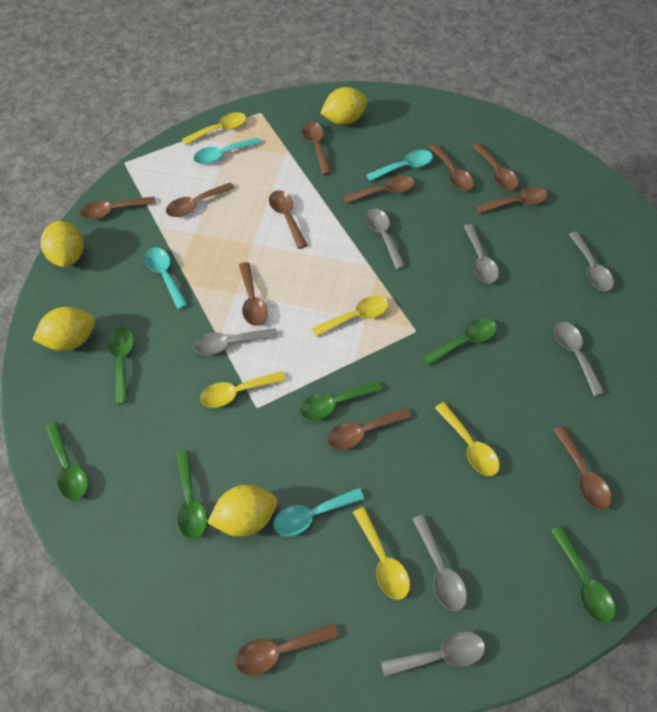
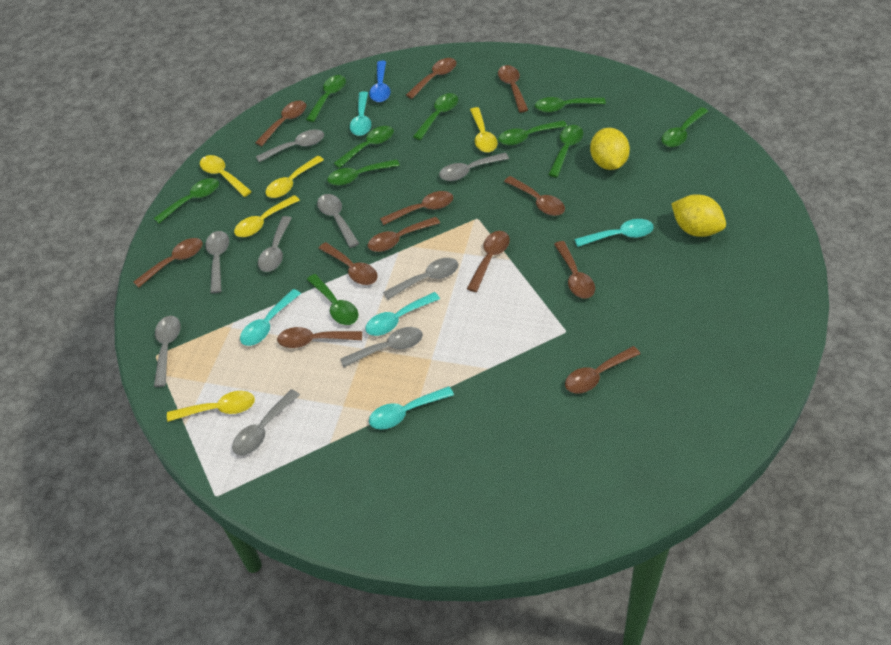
blue spoon: none = 0 -> [369,61,390,102] = 1
green spoon: [46,422,88,500] [108,327,134,404] [176,450,207,539] [300,381,383,420] [423,318,497,365] [551,525,616,624] = 6 -> [153,178,219,223] [306,75,346,122] [307,274,358,325] [327,159,400,186] [334,126,394,168] [413,93,458,140] [498,120,567,146] [535,97,606,113] [548,125,583,177] [661,107,708,147] = 10
grey spoon: [194,328,278,355] [365,208,406,269] [381,631,485,677] [412,515,467,612] [464,224,499,284] [554,322,605,396] [569,232,614,291] = 7 -> [154,316,181,387] [205,231,229,293] [232,389,300,456] [256,129,324,162] [258,216,292,272] [317,194,359,248] [340,327,423,367] [383,258,459,300] [439,153,509,181] = 9
turquoise spoon: [145,247,188,309] [193,137,261,165] [273,488,364,536] [366,150,433,181] = 4 -> [240,289,301,346] [350,91,371,136] [365,292,440,336] [369,386,454,430] [574,219,654,247] = 5
yellow lemon: [32,307,95,351] [40,221,84,267] [207,485,277,537] [320,87,368,125] = 4 -> [590,128,630,170] [671,194,726,237] = 2

